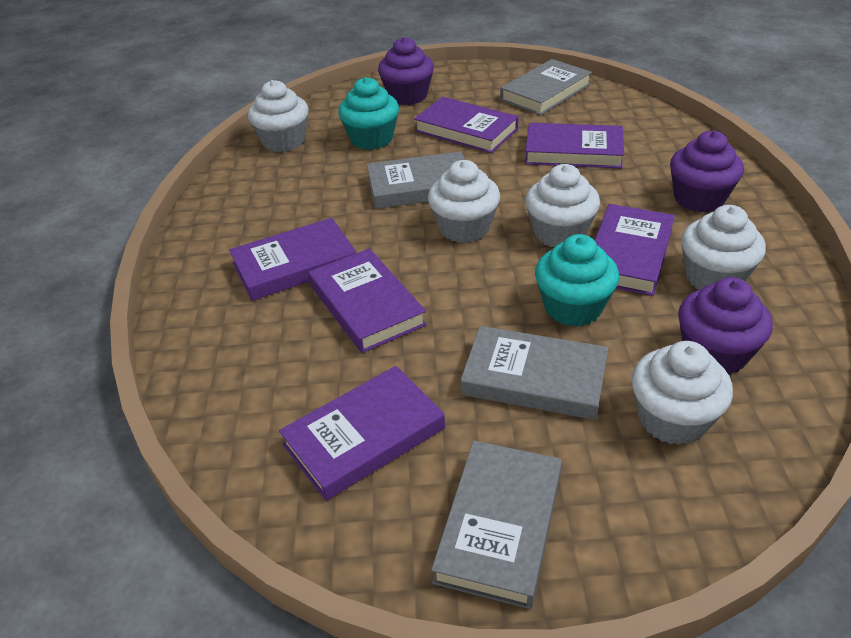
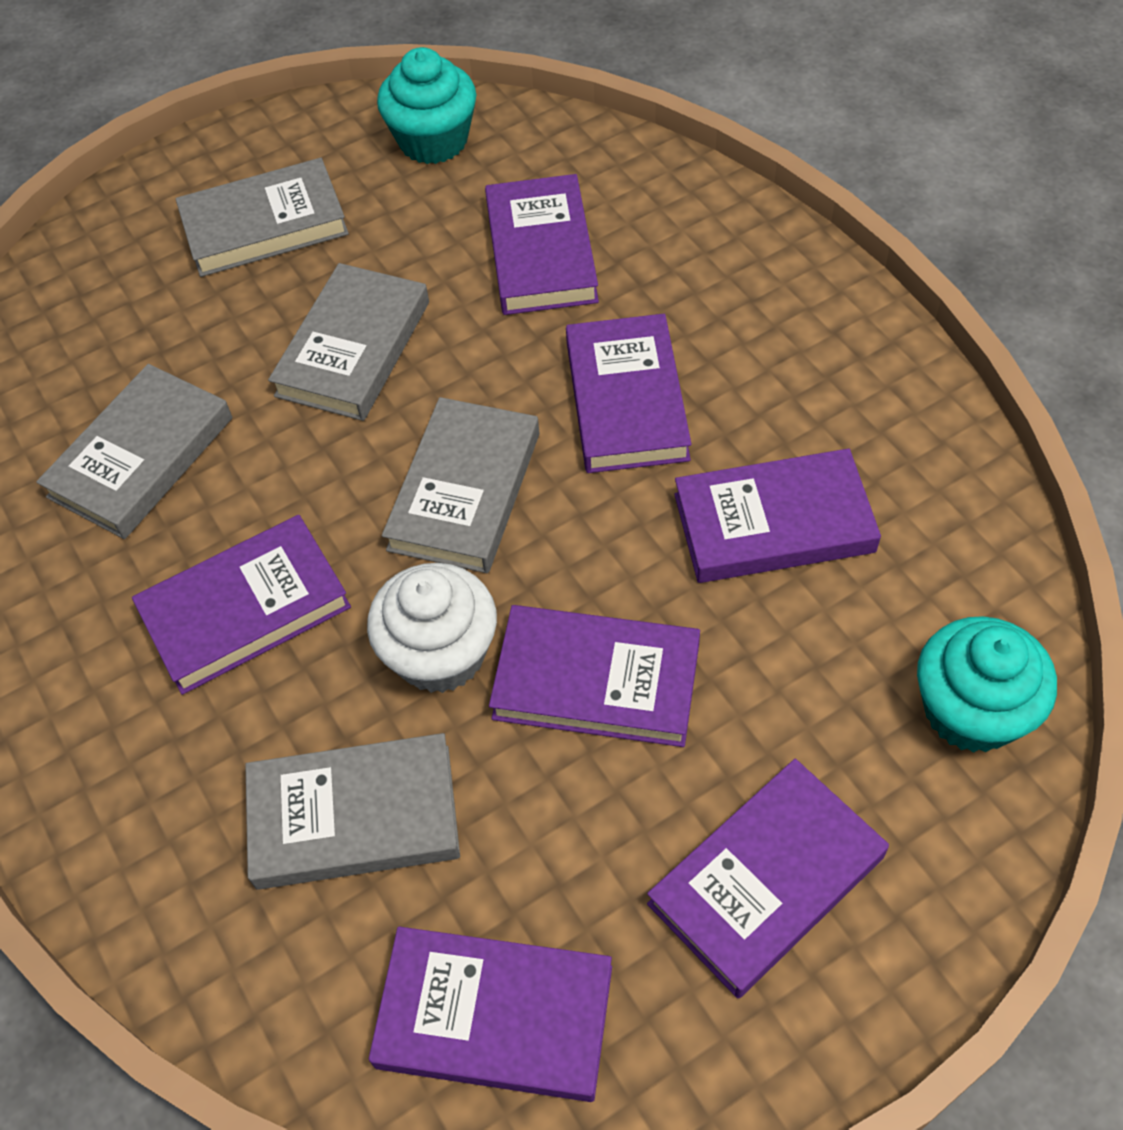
grey book: [367,151,465,209] [431,441,562,609] [461,326,608,420] [500,59,592,115] = 4 -> [36,364,232,539] [176,158,349,277] [245,733,460,890] [268,263,429,421] [382,397,540,573] = 5
purple book: [229,218,356,301] [279,366,445,501] [308,248,427,353] [414,97,519,153] [525,123,624,168] [595,204,675,296] = 6 -> [132,515,351,695] [369,927,612,1102] [485,174,599,315] [489,605,700,747] [566,314,691,473] [647,759,889,999] [674,448,881,583] = 7
purple cupcake: [378,37,434,105] [670,131,744,213] [678,277,773,375] = 3 -> none = 0
white cupcake: [248,80,309,152] [428,160,500,243] [525,164,600,247] [632,341,733,445] [681,205,766,289] = 5 -> [367,563,497,693] = 1

